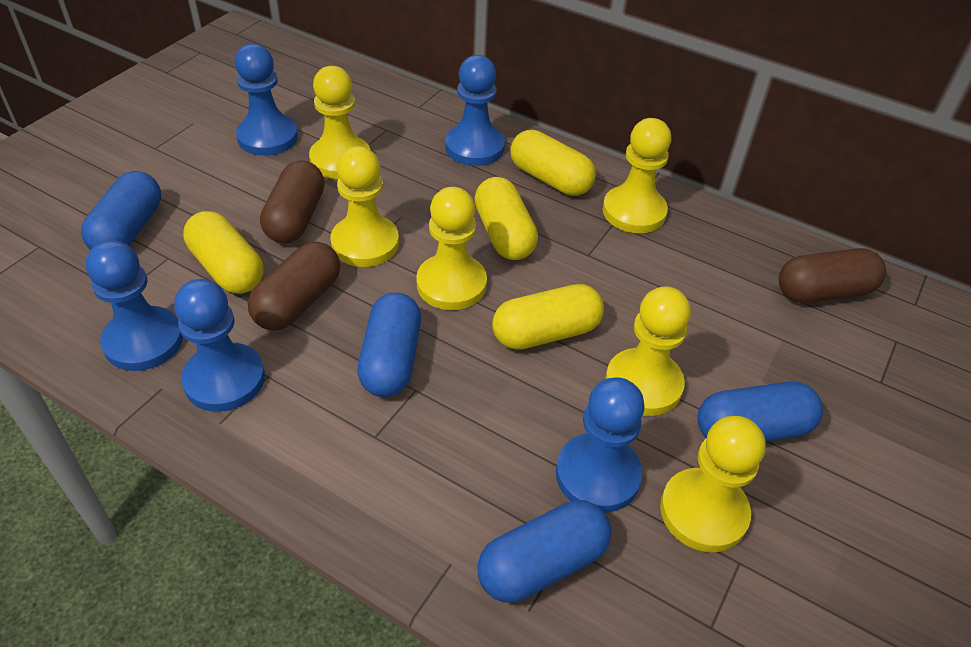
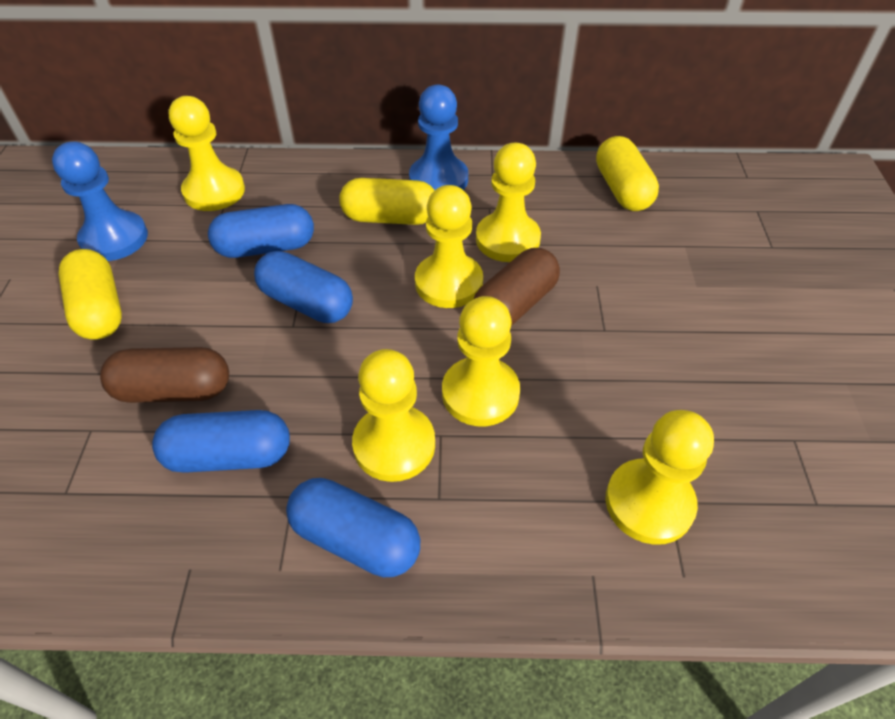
blue pawn: [86,240,183,371] [174,279,265,412] [235,44,298,156] [445,55,505,166] [556,377,645,513] = 5 -> [52,142,148,261] [409,84,468,190] = 2
brown capsule: [248,242,340,330] [260,161,325,243] [779,248,886,303] = 3 -> [100,347,229,403] [474,248,560,326] = 2
yellow capsule: [183,211,264,294] [474,177,538,260] [492,284,604,350] [510,130,596,196] = 4 -> [58,249,122,339] [339,178,435,225] [596,136,659,211] = 3

